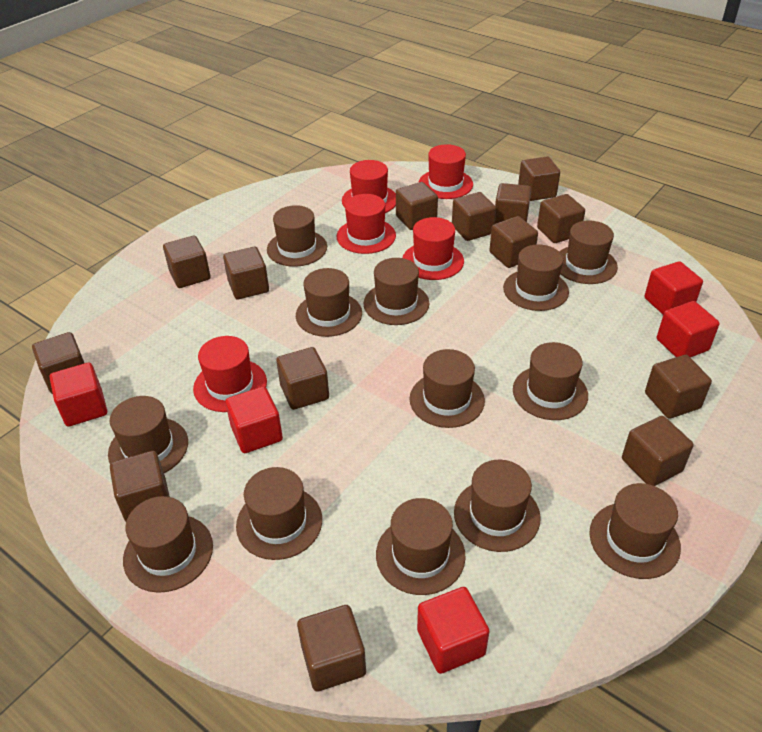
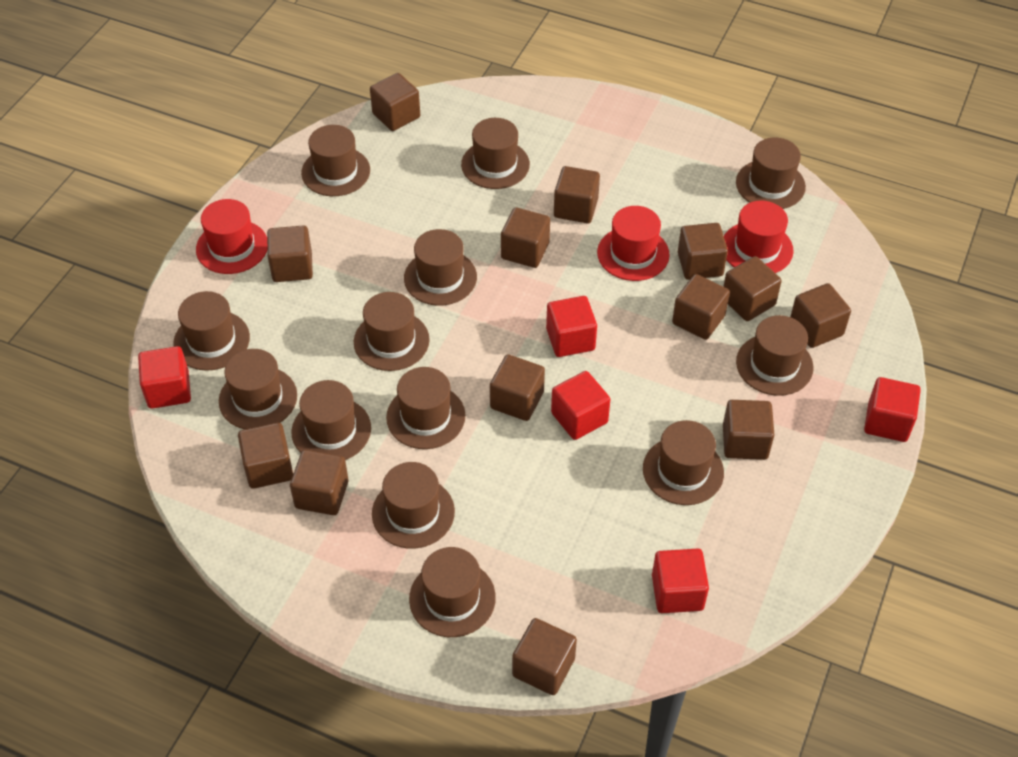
brown cube: [32,332,84,394] [110,451,170,521] [163,236,211,288] [223,247,269,299] [276,347,329,410] [297,605,366,692] [396,182,438,230] [452,192,496,241] [489,216,538,268] [495,183,531,224] [518,157,560,201] [537,194,585,243] [622,416,694,486] [645,355,712,419] = 14 -> [238,423,293,489] [267,225,313,282] [290,450,349,515] [370,73,420,131] [490,354,545,421] [501,207,550,268] [512,618,577,695] [554,166,600,223] [672,274,730,340] [678,223,728,280] [723,256,782,321] [723,400,774,460] [790,283,851,348] = 13
red hat: [193,336,267,412] [337,194,396,254] [342,160,396,213] [403,217,464,280] [418,144,473,199] = 5 -> [196,199,267,274] [597,206,670,281] [724,200,794,273] = 3

